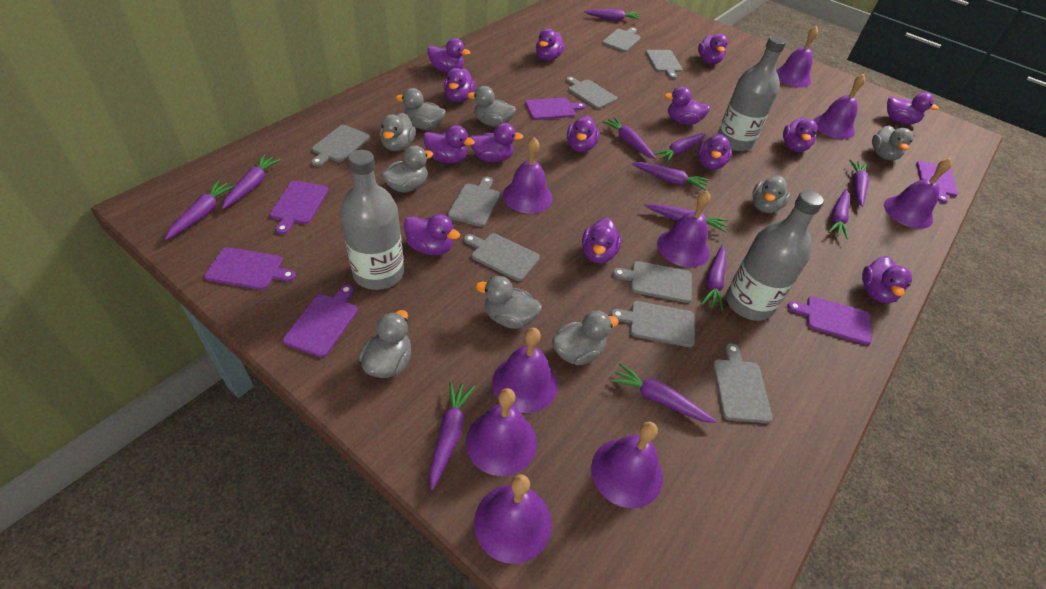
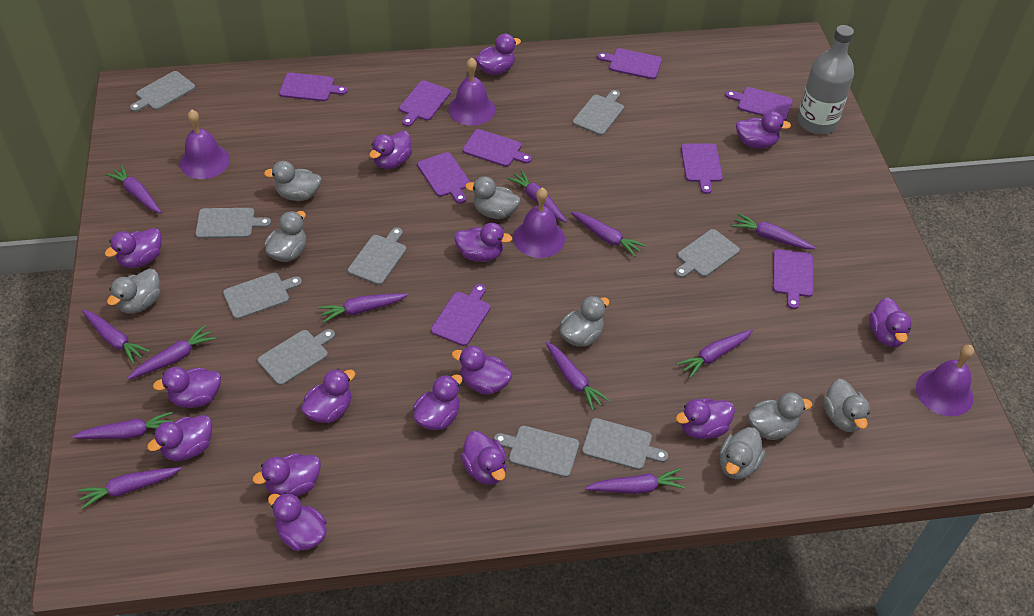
grey bottle: [340,150,404,290] [717,36,786,151] [726,190,824,321] = 3 -> [797,25,854,134] = 1
grey duck: [359,310,411,378] [380,113,416,151] [381,145,433,193] [396,88,446,130] [467,86,516,127] [476,276,542,329] [552,310,619,365] [752,176,790,213] [872,125,913,161] = 9 -> [107,269,161,313] [264,161,322,201] [264,211,306,262] [465,176,520,219] [560,296,610,347] [720,427,765,479] [748,392,812,440] [823,379,870,432] = 8
purple bell: [466,388,537,476] [474,474,552,564] [492,328,558,413] [503,137,552,214] [591,422,663,508] [657,191,710,267] [776,26,818,88] [814,74,865,139] [884,158,952,229] = 9 -> [180,109,230,179] [448,57,495,126] [513,188,565,258] [916,345,974,416] = 4
purple cutting board: [204,247,296,290] [270,181,328,234] [283,285,358,357] [525,97,586,120] [787,296,872,345] [916,161,958,203] = 6 -> [279,73,347,101] [399,80,451,127] [417,152,470,204] [431,284,491,346] [463,129,532,167] [597,48,662,79] [681,143,723,194] [725,87,793,121] [773,249,813,309] = 9
purple duck: [404,214,460,255] [423,125,475,164] [427,38,470,73] [444,68,475,102] [470,123,523,162] [536,29,565,61] [567,116,600,152] [582,218,622,264] [664,86,710,125] [698,34,728,64] [698,133,732,170] [783,118,818,152] [862,256,912,303] [887,92,939,124] = 14 -> [105,228,161,268] [147,415,212,461] [153,367,221,408] [253,453,321,496] [268,493,327,551] [301,369,356,423] [369,131,412,169] [413,374,462,430] [452,346,512,395] [454,223,512,262] [460,431,507,485] [475,34,521,75] [676,398,735,439] [736,111,791,148] [869,297,912,347] = 15

